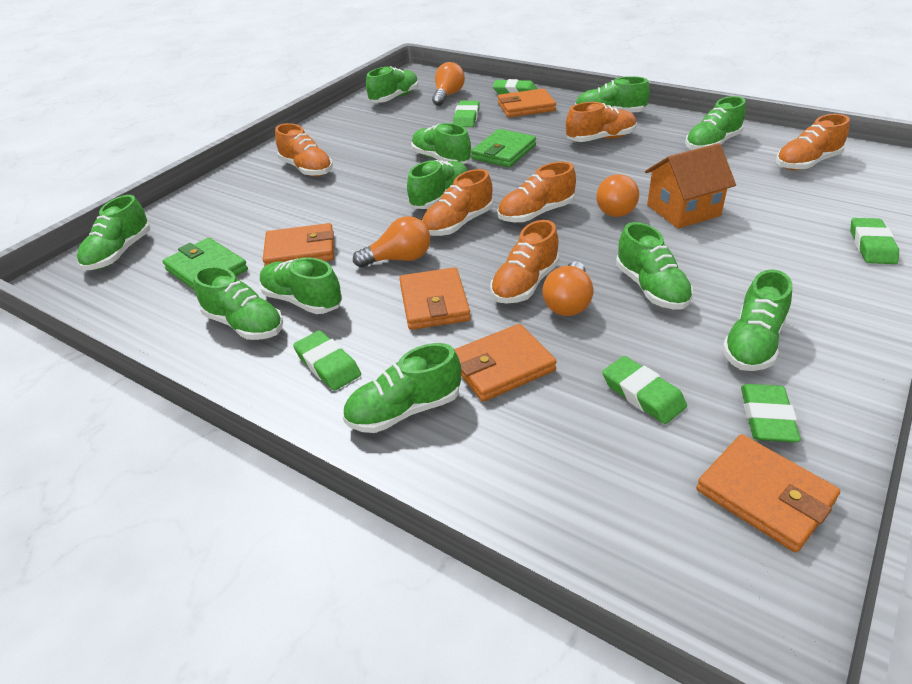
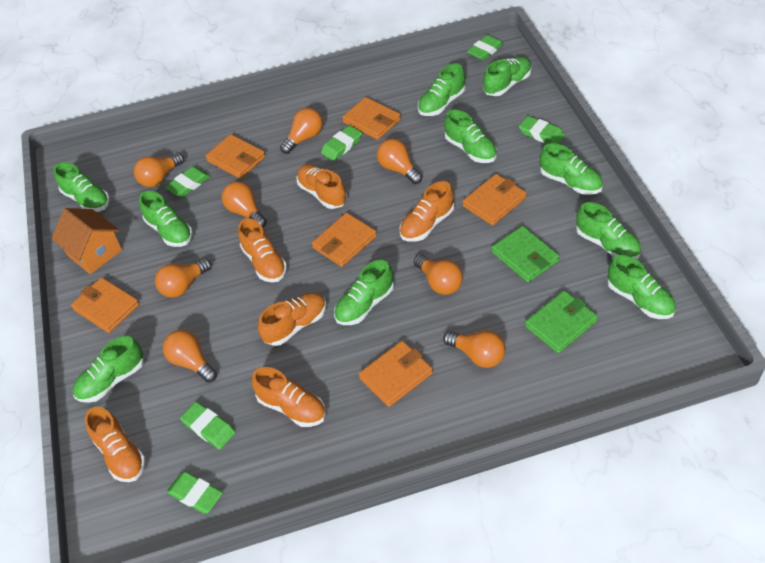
green shoe: [77,195,150,270] [193,266,283,340] [259,257,342,314] [343,343,461,433] [366,66,419,103] [407,160,468,209] [411,123,471,164] [575,76,650,112] [616,222,693,310] [685,96,746,150] [722,269,792,371] = 11 -> [53,162,110,212] [73,336,144,403] [139,191,192,247] [334,260,394,325] [418,63,466,116] [444,110,497,163] [483,57,531,96] [540,143,603,195] [576,202,641,259] [608,255,676,319] = 10
orange light bulb: [353,216,430,268] [432,62,465,106] [542,261,593,316] [596,174,639,217] = 4 -> [134,153,184,187] [155,258,211,298] [163,330,217,382] [222,181,267,228] [280,108,323,154] [377,139,422,184] [414,255,463,295] [443,330,505,368] = 8
orange wallet: [263,223,334,267] [399,267,471,330] [454,324,557,402] [498,89,556,117] [696,434,840,552] = 5 -> [71,277,139,333] [205,134,266,179] [312,213,377,267] [342,97,401,140] [359,341,433,407] [463,174,526,226] = 6

